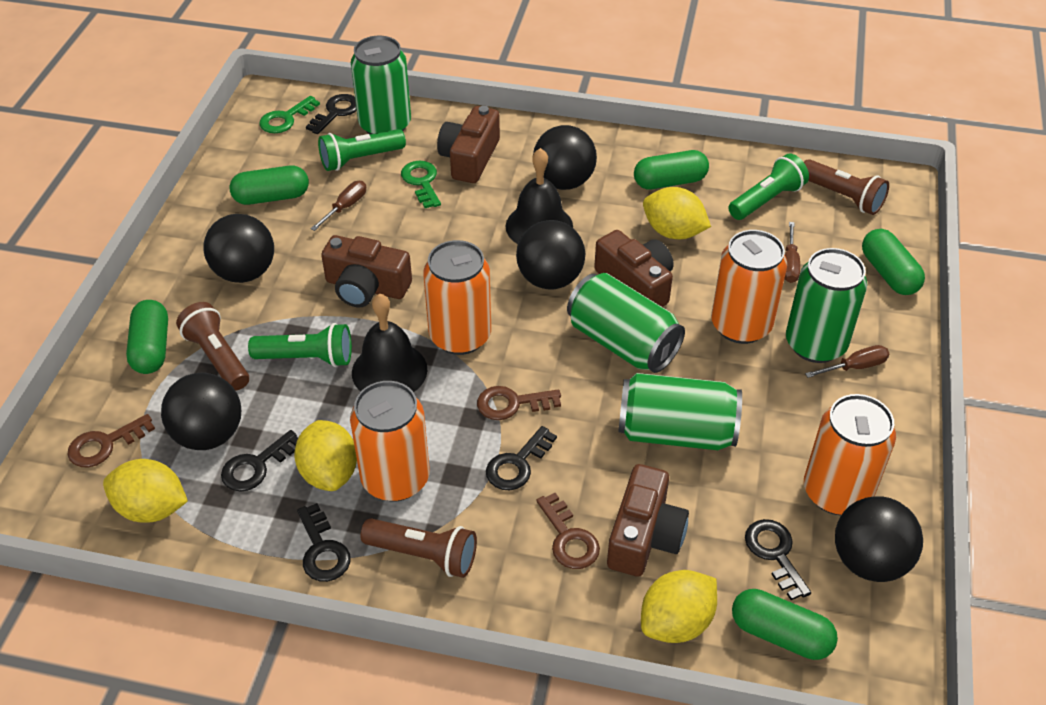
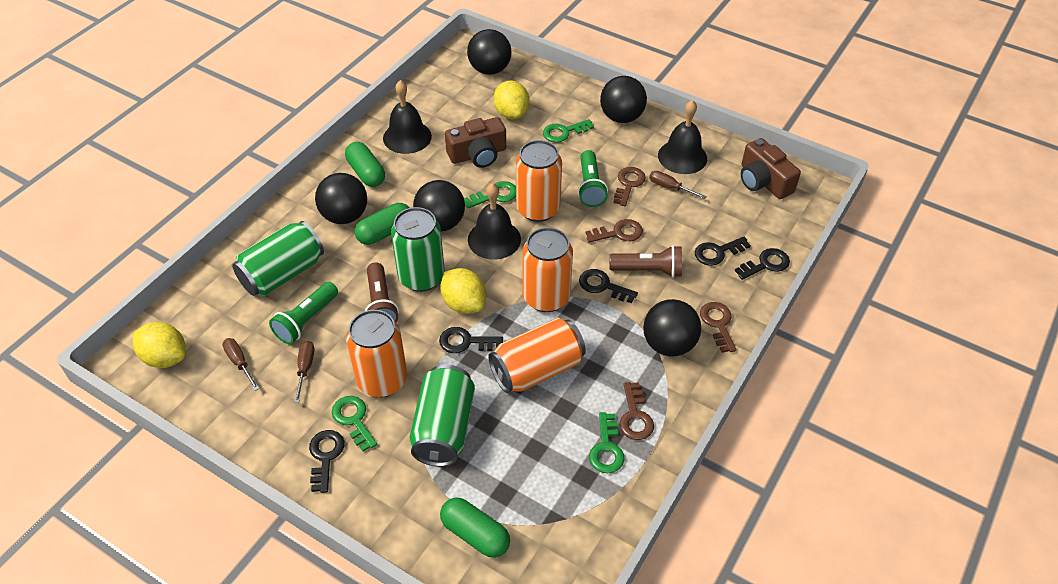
black bell: [352,294,428,392] [506,148,573,244] = 2 -> [383,80,432,154] [468,183,521,260] [658,100,707,174] = 3
brown camera: [321,235,412,308] [437,106,500,183] [594,230,673,307] [607,464,689,577] = 4 -> [445,117,506,168] [741,138,801,199] = 2
brown flashlight: [176,302,249,391] [360,518,477,578] [804,159,889,215] = 3 -> [365,262,399,322] [609,245,682,278] = 2
brown key: [67,414,155,467] [477,386,561,420] [536,493,600,569] = 3 -> [586,219,643,243] [614,167,646,206] [620,382,654,440] [700,302,736,353] = 4
green can: [351,36,411,135] [567,273,685,373] [618,373,742,450] [786,248,867,363] = 4 -> [232,221,324,296] [391,207,445,292] [409,364,475,467] = 3
green capsule: [126,300,168,374] [230,165,309,205] [634,150,709,190] [732,589,838,660] [862,229,925,295] = 5 -> [345,142,385,187] [355,203,410,245] [440,497,510,558] = 3
green flashlight: [248,323,352,367] [318,129,406,171] [728,154,809,220] = 3 -> [269,282,338,344] [578,150,608,207] = 2
green key: [259,96,320,133] [401,161,441,208] = 2 -> [332,396,377,451] [464,181,516,209] [543,119,594,143] [589,412,625,473] = 4
yellow lemon: [103,459,188,523] [294,420,357,491] [641,570,717,643] [643,187,711,239] = 4 -> [133,322,186,368] [440,268,486,314] [494,81,530,119] = 3

